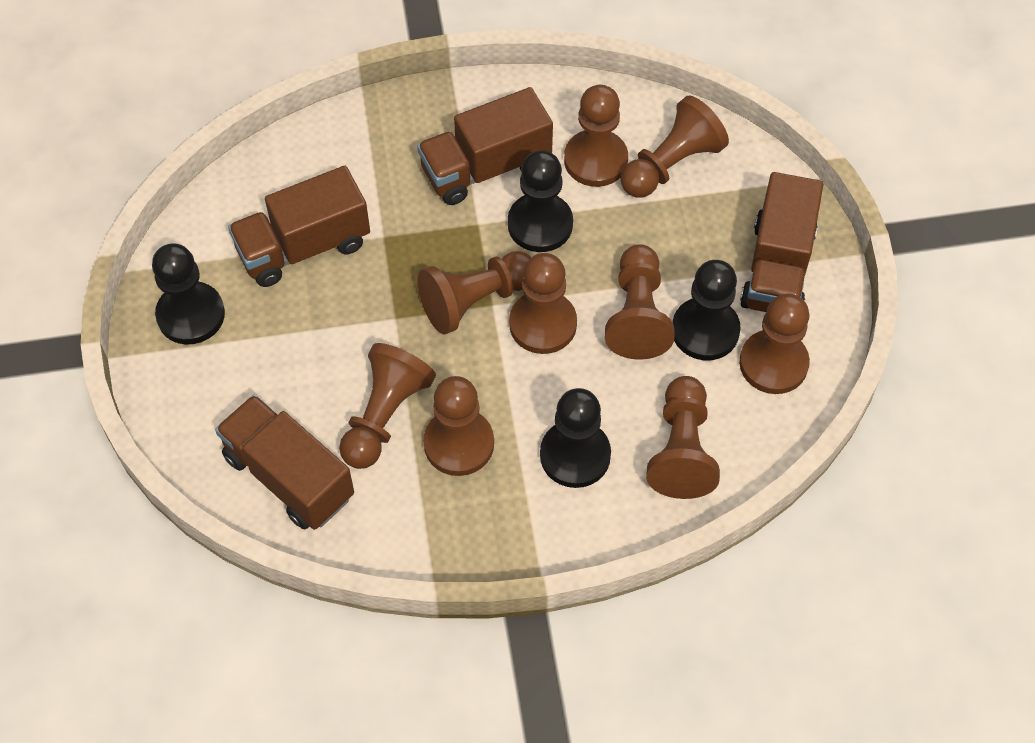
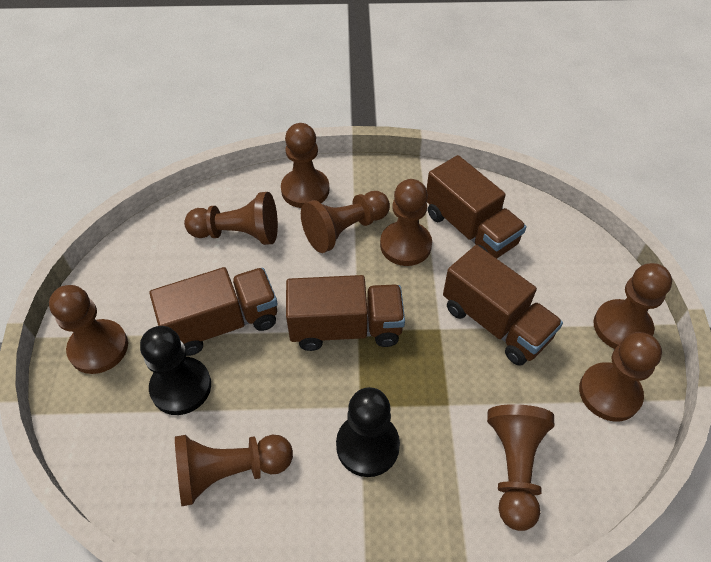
black pawn: [152,243,225,344] [508,151,573,252] [540,388,611,488] [673,260,741,360] = 4 -> [140,326,211,415] [336,387,400,477] = 2

